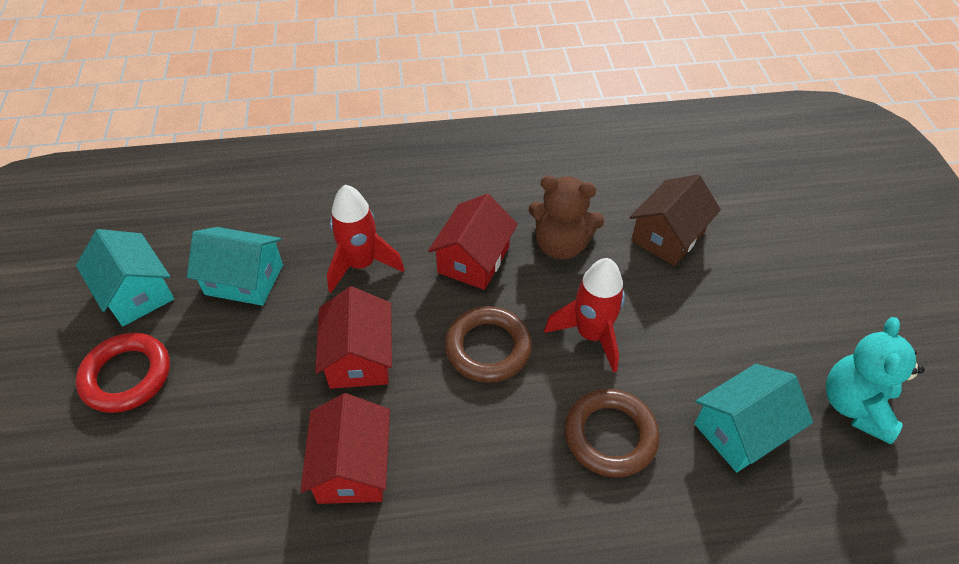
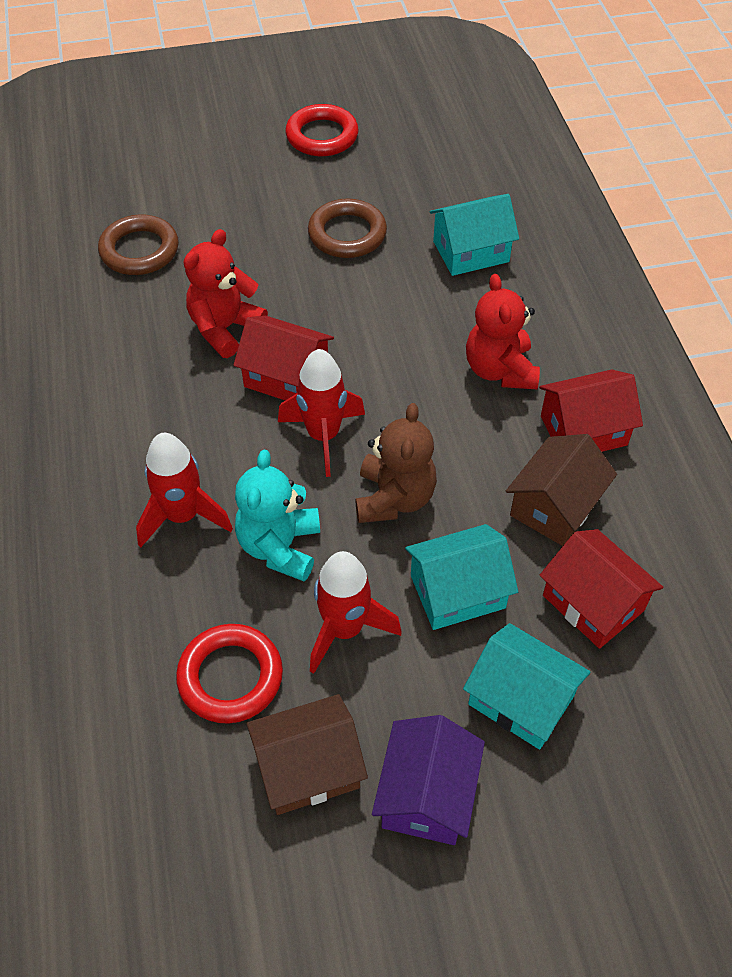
brown house: [630,174,721,266] = 1 -> [247,694,368,815] [506,434,617,546] = 2
purple house: none = 0 -> [372,715,485,845] = 1
red ring: [76,333,170,413] = 1 -> [176,624,283,723] [285,104,358,156] = 2
red rocket: [327,185,405,293] [544,258,625,373] = 2 -> [136,433,233,548] [278,349,365,477] [310,551,402,674] = 3
red teddy bear: none = 0 -> [184,229,268,358] [466,274,540,389] = 2

